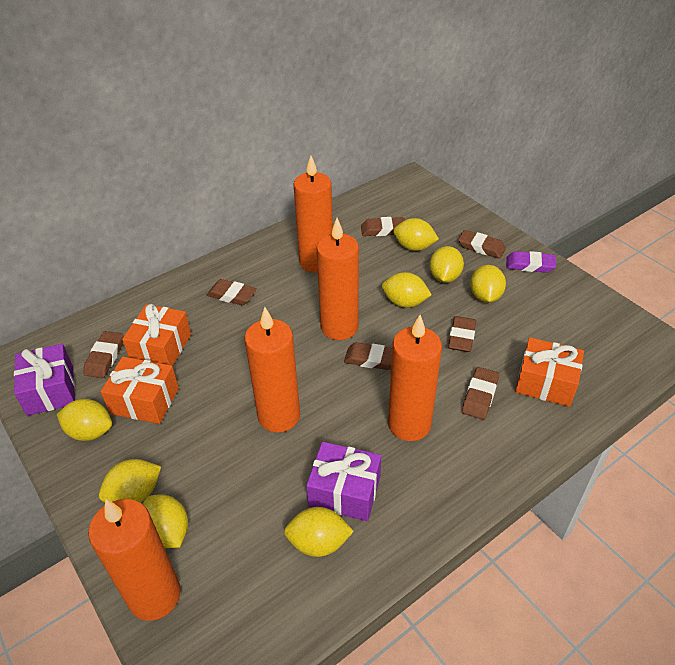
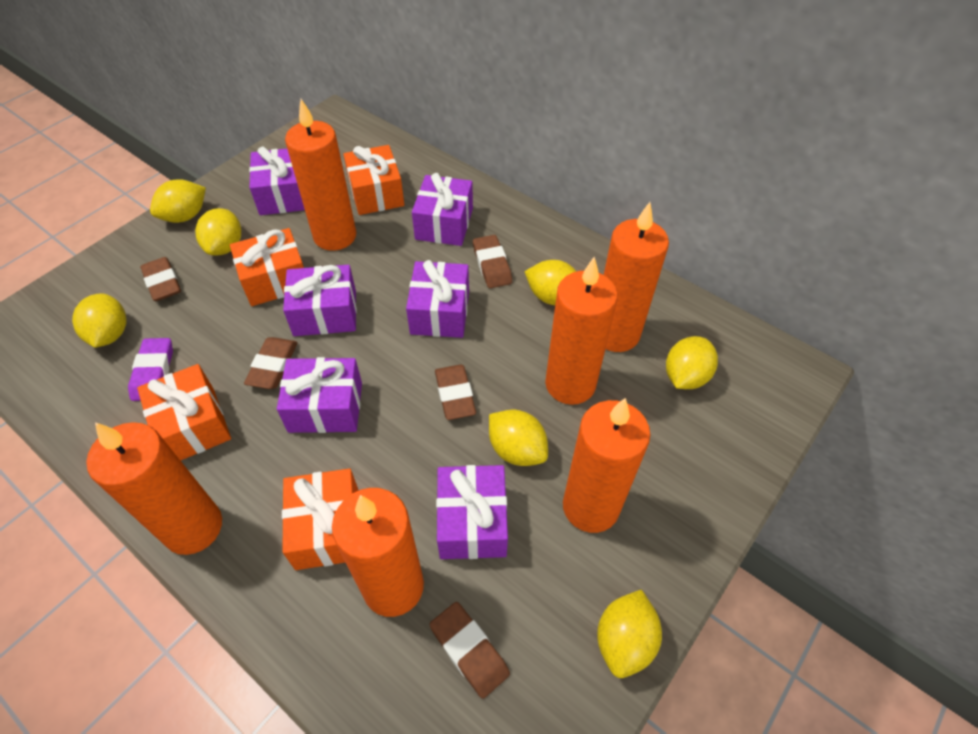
brown eraser: [84,331,124,378] [207,279,257,306] [344,342,392,370] [361,217,405,236] [448,316,476,352] [458,230,506,259] [462,367,499,420] = 7 -> [140,257,181,301] [244,337,298,389] [429,602,510,699] [435,365,476,420] [473,235,512,288] = 5
orange candle: [88,499,181,621] [245,307,300,433] [293,156,333,273] [317,218,359,340] [388,315,442,441] = 5 -> [86,422,222,555] [285,99,356,251] [332,488,424,617] [545,257,618,405] [563,398,650,533] [604,202,669,352] = 6
orange gift: [101,357,179,424] [122,304,191,366] [515,337,584,407] = 3 -> [137,364,231,461] [230,228,304,306] [282,468,359,570] [343,145,404,215] = 4
purple gift: [14,344,75,416] [306,442,381,521] = 2 -> [249,146,305,215] [277,357,362,433] [283,265,357,336] [406,260,469,338] [412,173,473,246] [436,465,508,559] = 6
yellow lemon: [57,399,112,441] [99,459,161,503] [143,494,188,548] [284,507,354,557] [382,272,432,308] [393,218,439,251] [429,246,464,283] [470,265,506,303] = 8 -> [72,293,127,348] [150,179,206,223] [195,208,241,255] [489,410,548,466] [524,260,577,305] [597,589,662,678] [666,336,718,389] = 7

